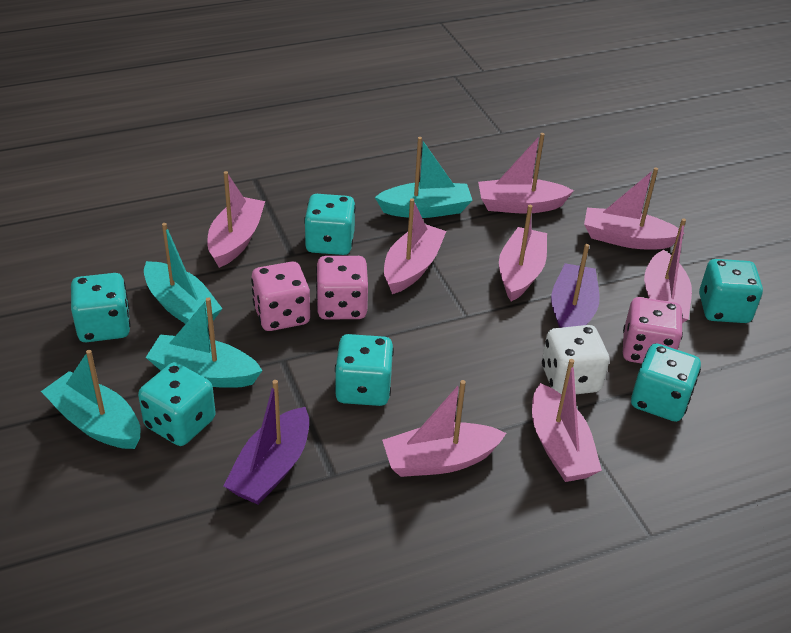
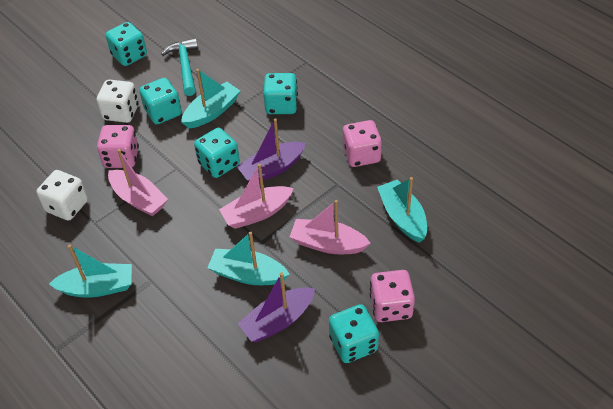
pink boat: [208,171,265,268] [382,380,507,477] [384,198,446,294] [478,133,574,214] [499,205,547,301] [532,359,602,482] [584,167,684,249] [644,218,692,323] = 8 -> [108,149,168,217] [219,164,294,229] [290,200,370,254] = 3
turquoise dice: [71,273,131,342] [138,362,216,446] [304,194,356,255] [335,334,394,406] [631,343,701,422] [699,259,763,323] = 6 -> [105,22,147,66] [139,78,182,124] [194,128,240,178] [263,73,298,114] [329,304,379,363] = 5
turquoise hammer: none = 0 -> [161,38,198,96] = 1
white dice: [542,325,609,395] = 1 -> [36,170,88,221] [96,80,139,123] = 2

